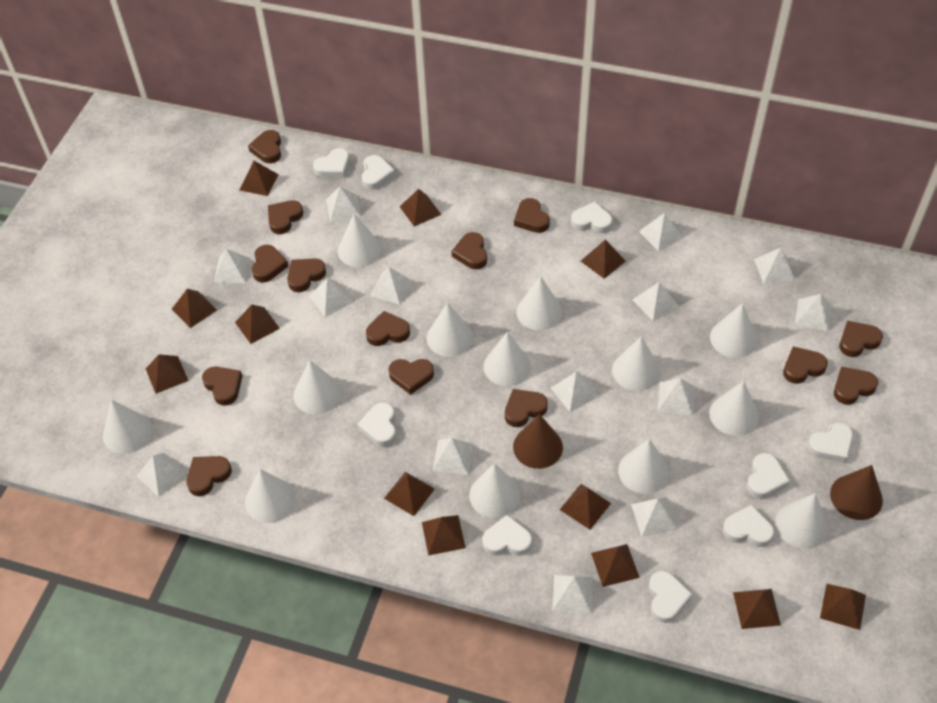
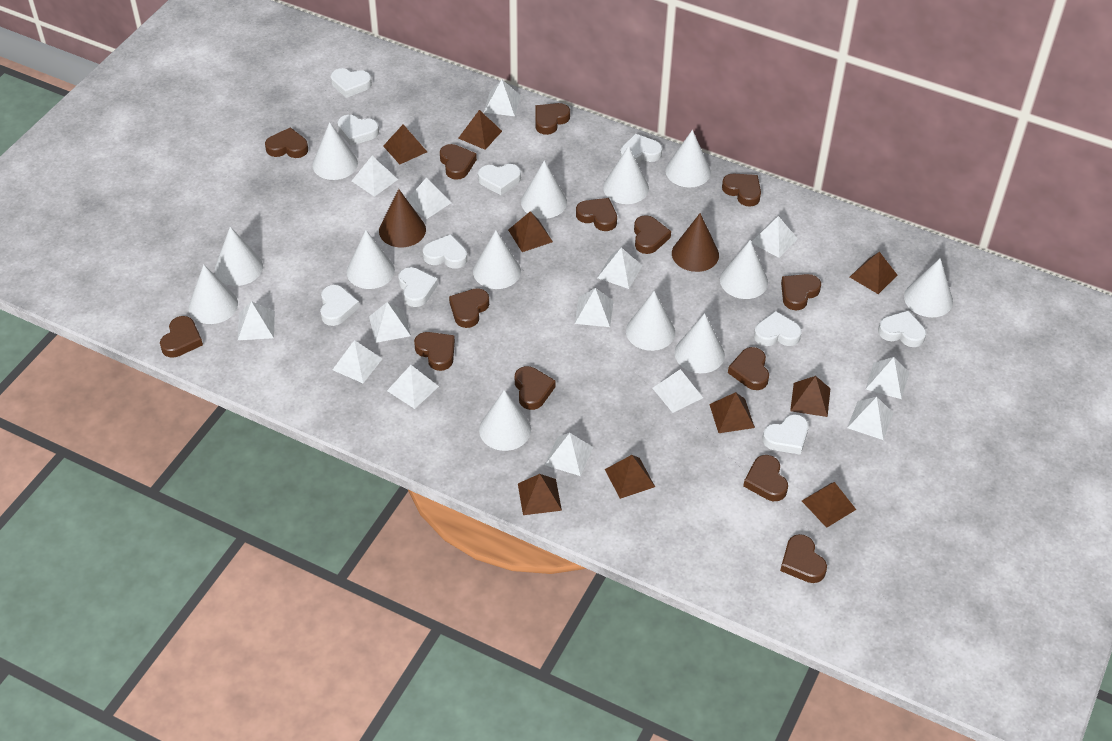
brown pyramid: [146,354,188,394] [172,289,217,328] [235,305,280,344] [240,161,279,196] [384,472,435,516] [400,189,441,226] [422,515,466,556] [560,484,611,530] [581,240,626,279] [591,544,640,587] [733,589,781,629] [820,584,866,630] = 12 -> [383,124,427,164] [458,110,502,150] [508,211,553,252] [518,474,562,515] [605,455,655,499] [709,392,755,433] [790,376,831,417] [802,482,856,528] [850,252,897,294] = 9
white heart: [313,148,350,178] [357,402,396,447] [361,155,395,190] [482,515,532,556] [571,202,613,233] [649,571,693,623] [723,504,774,547] [747,453,790,499] [808,423,853,463] = 9 -> [320,285,360,326] [331,68,372,98] [337,115,379,146] [398,267,438,307] [423,234,467,269] [478,164,521,195] [620,134,662,164] [754,311,802,346] [762,414,809,455] [878,310,926,347] = 10

